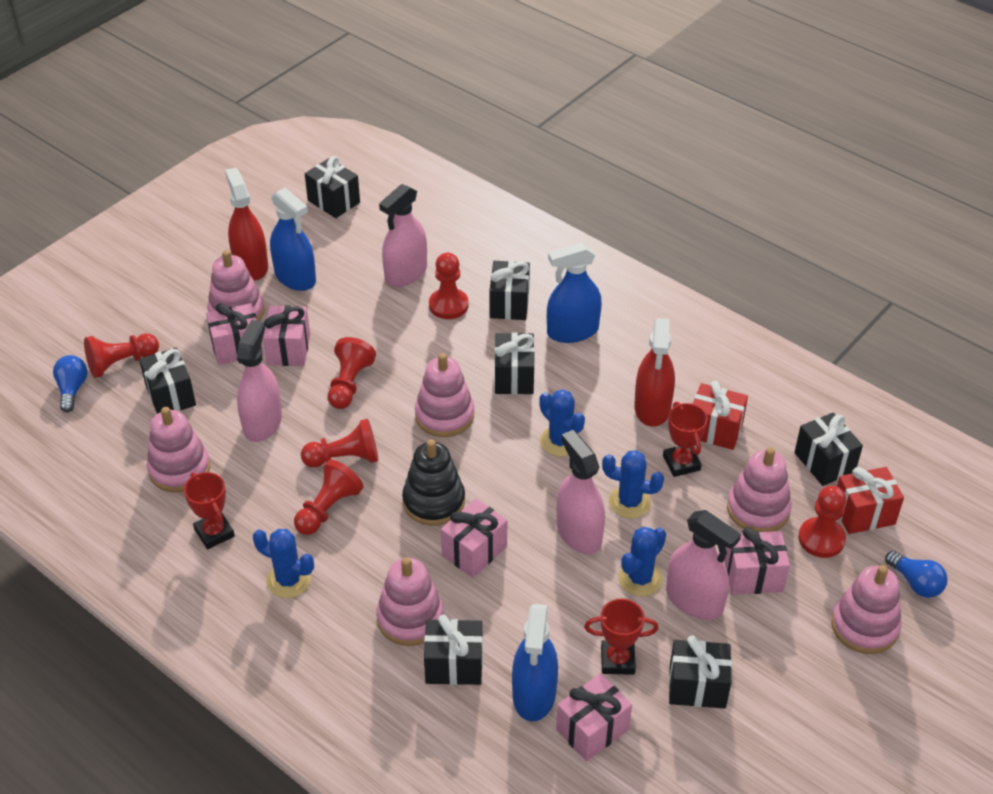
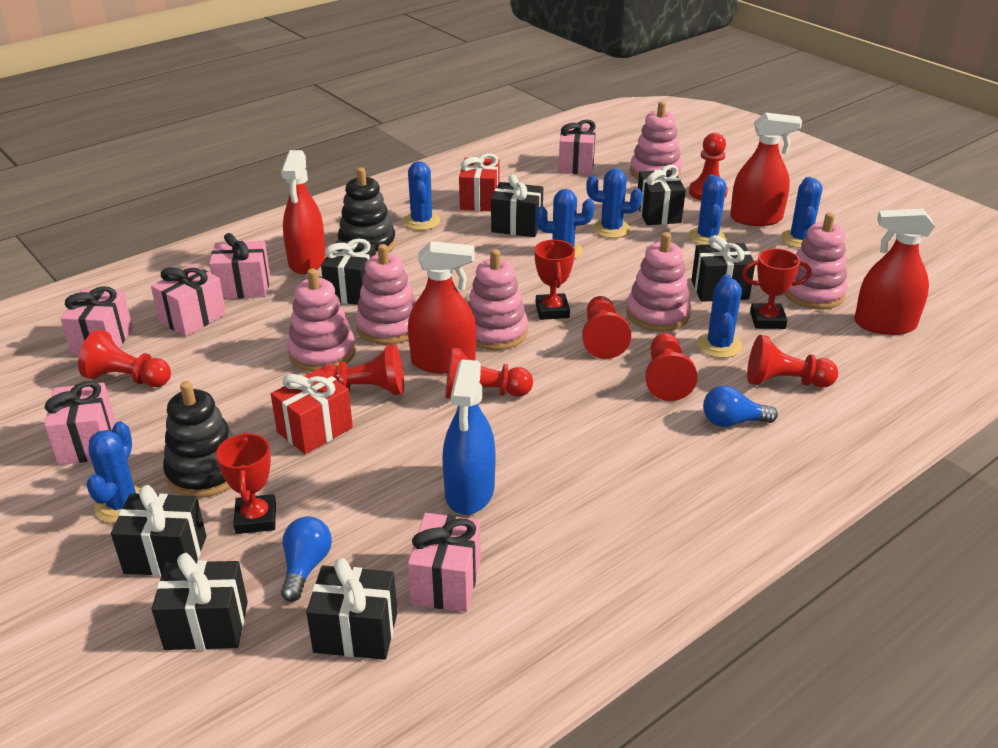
black stacking toy: [402,439,465,526] = 1 -> [163,381,234,498] [338,167,396,255] = 2
blue cactus: [253,529,314,598] [539,389,585,456] [602,450,664,518] [618,527,666,596] = 4 -> [86,421,142,523] [403,161,440,230] [536,189,594,259] [586,168,642,238] [689,175,727,245] [697,274,742,358] [781,177,822,248] = 7
blue spray bottle: [270,187,316,291] [512,604,558,721] [547,243,602,343] = 3 -> [442,359,496,515] = 1
pink gift: [206,303,264,365] [263,305,310,366] [441,498,507,578] [556,673,632,761] [724,527,790,595] = 5 -> [44,381,115,465] [60,286,133,356] [151,265,226,336] [209,233,270,299] [408,513,481,612] [559,120,596,175] = 6
pink spray bottle: [237,320,282,442] [379,184,427,287] [557,430,605,554] [666,510,741,620] = 4 -> none = 0
red pawn: [84,333,159,378] [294,460,363,535] [301,419,378,468] [328,337,376,409] [429,253,469,319] [798,485,846,558] = 6 -> [78,330,171,387] [320,344,404,395] [445,347,533,398] [582,296,631,359] [645,333,698,401] [689,133,728,200] [747,335,838,388] = 7
red spray bottle: [225,167,268,281] [634,318,675,427] = 2 -> [281,150,326,274] [408,241,476,374] [730,112,802,226] [854,209,935,335] = 4

